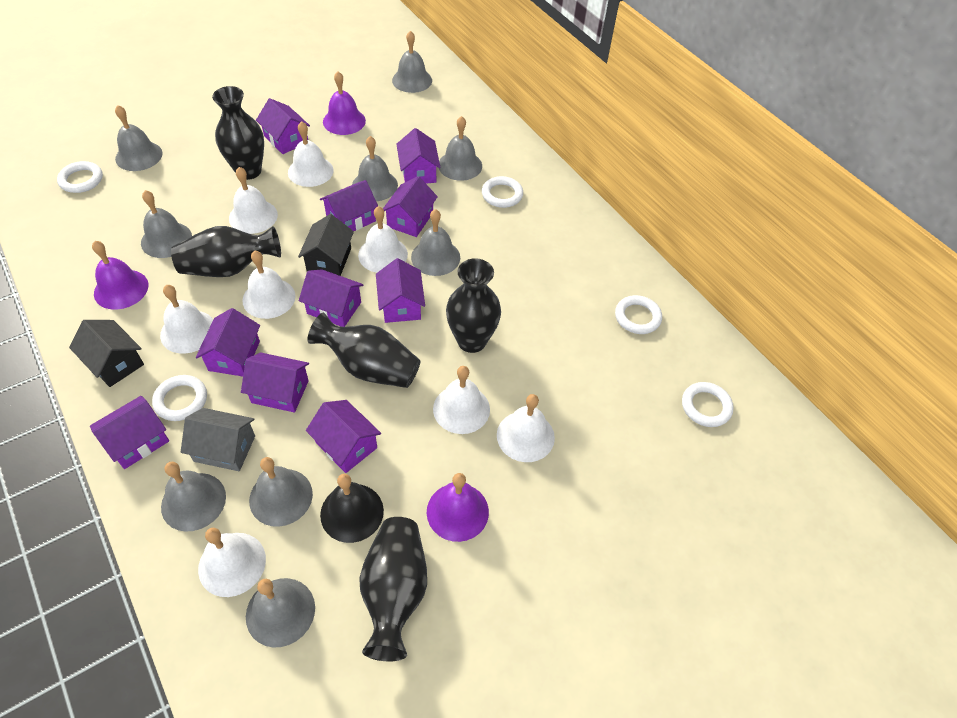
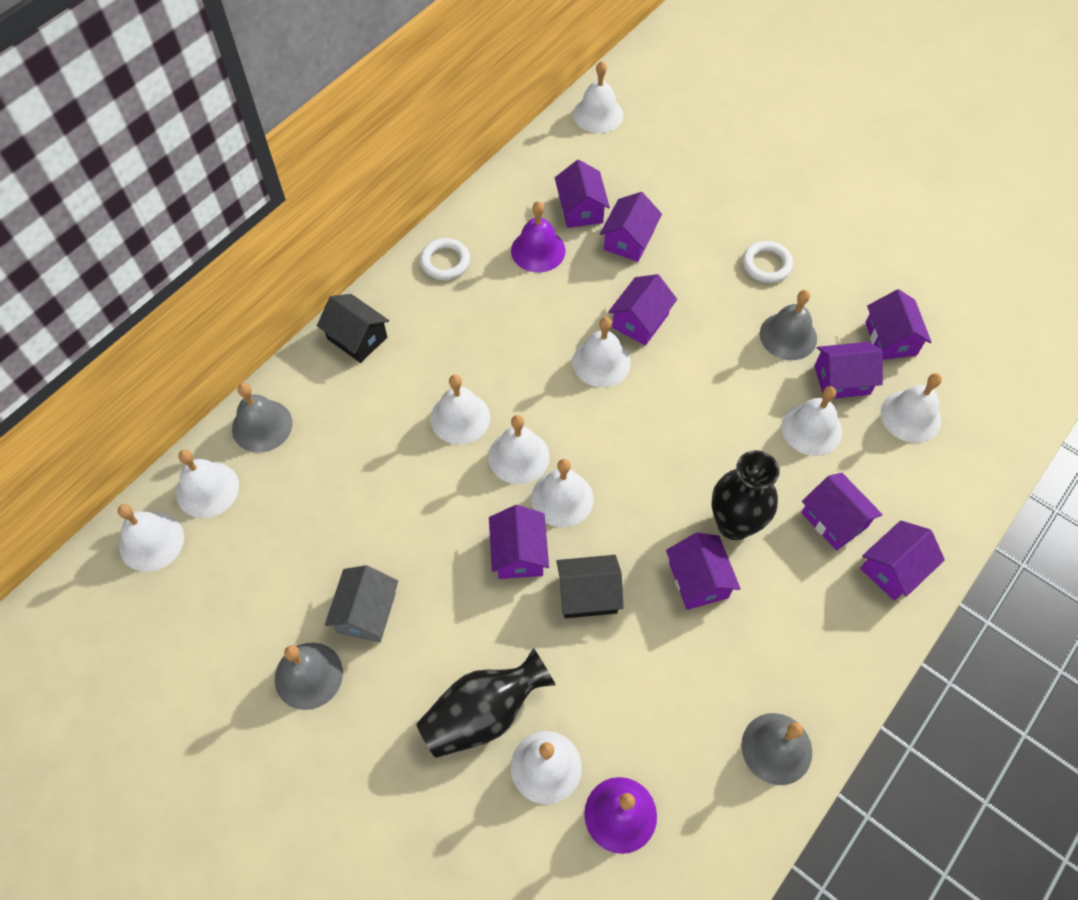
black bell: [320,474,384,543] = 1 -> none = 0
black vase: [171,226,281,277] [212,86,264,180] [307,313,420,388] [359,517,427,662] [446,258,501,353] = 5 -> [416,648,556,758] [712,450,780,540] = 2
grey bell: [115,105,163,171] [141,190,192,258] [161,461,226,532] [246,578,315,647] [249,457,313,527] [352,136,398,201] [392,31,432,93] [411,209,460,276] [439,116,482,181] = 9 -> [232,383,292,453] [275,643,343,710] [741,713,812,785] [760,290,817,360] = 4
purple bell: [92,241,148,310] [323,71,366,135] [427,473,489,542] = 3 -> [511,201,566,273] [584,777,657,854] = 2
purple house: [90,396,169,469] [196,308,260,376] [241,353,309,413] [256,98,310,154] [299,269,364,327] [306,400,381,473] [320,180,378,231] [376,258,425,323] [383,176,438,237] [396,128,440,183] = 10 -> [489,505,549,579] [555,160,610,228] [600,192,662,262] [608,274,677,346] [666,533,741,610] [801,473,883,551] [814,342,883,399] [860,520,945,601] [865,289,932,360] = 9
white bell: [160,285,213,354] [198,528,266,597] [229,167,278,234] [242,251,296,319] [288,121,334,187] [358,206,408,273] [433,366,490,434] [497,394,555,462] = 8 -> [117,504,184,572] [176,450,239,518] [430,375,490,444] [488,415,550,484] [511,731,582,804] [531,459,594,527] [573,61,623,133] [573,317,631,387] [781,386,842,456] [881,373,942,443] = 10
white ring: [57,161,103,193] [152,375,207,421] [482,176,523,208] [615,295,662,334] [682,382,734,427] = 5 -> [420,238,470,280] [743,241,793,283] = 2

